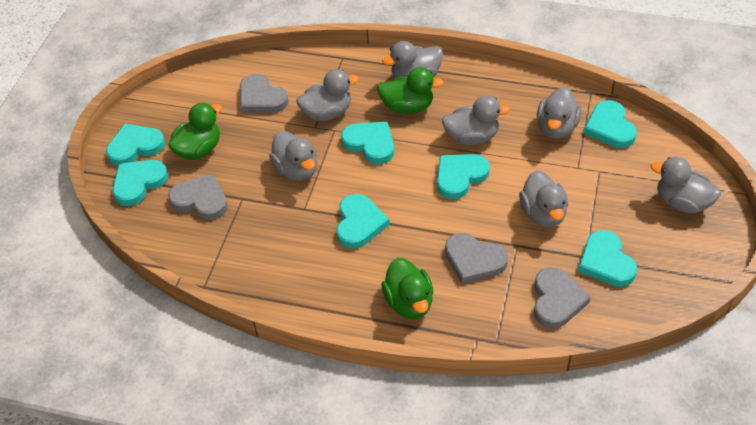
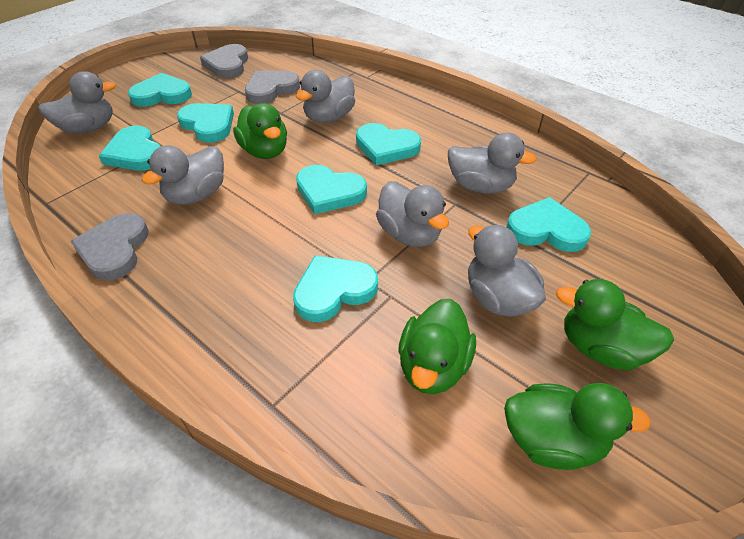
green duck: [168,102,222,160] [377,67,444,114] [381,258,434,319] = 3 -> [233,103,287,159] [398,299,476,394] [504,383,651,470] [556,279,674,370] = 4
grey duck: [269,131,317,181] [297,69,359,121] [382,41,443,78] [442,96,510,145] [519,170,568,228] [537,87,581,139] [651,157,721,213] = 7 -> [38,71,116,134] [142,145,224,205] [296,70,355,123] [376,181,449,247] [448,132,536,193] [468,225,546,317] = 6
grey heart: [168,174,228,220] [240,74,289,113] [445,233,508,284] [534,267,591,328] = 4 -> [71,213,149,280] [200,44,248,78] [245,71,300,104] = 3

